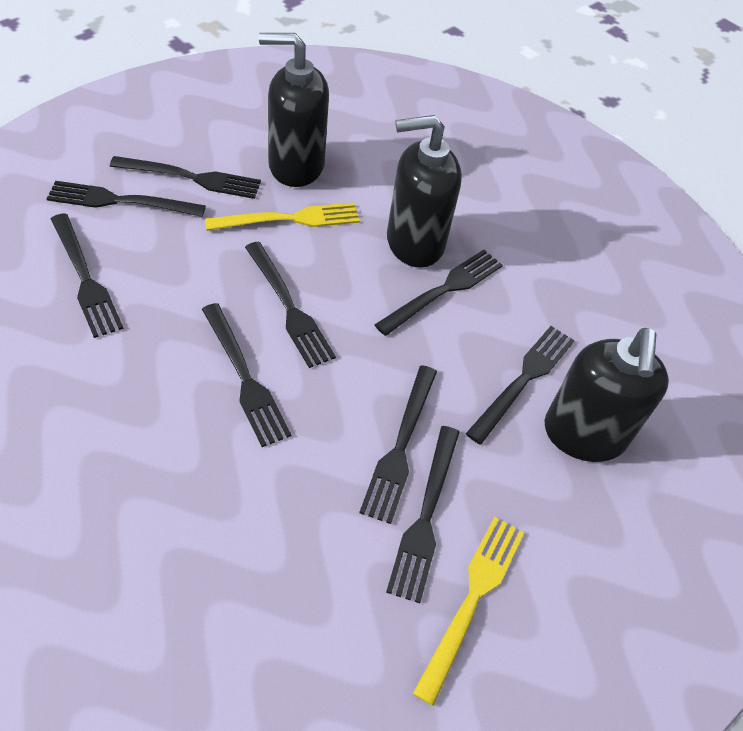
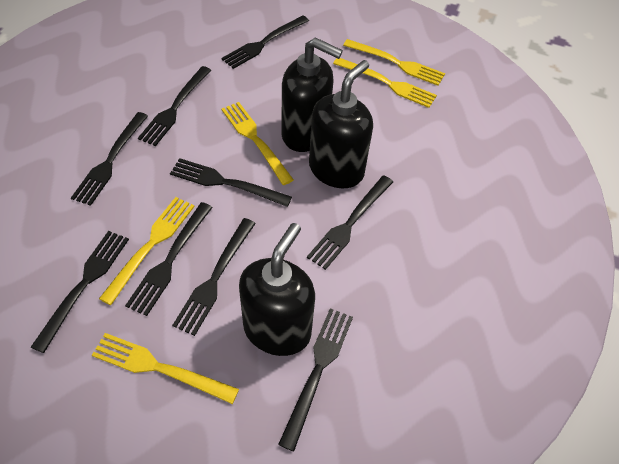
yellow fork: [205,203,360,231] [413,516,524,706] = 2 -> [92,333,239,404] [99,197,195,305] [221,102,294,185] [333,58,437,108] [343,39,445,86] = 5

